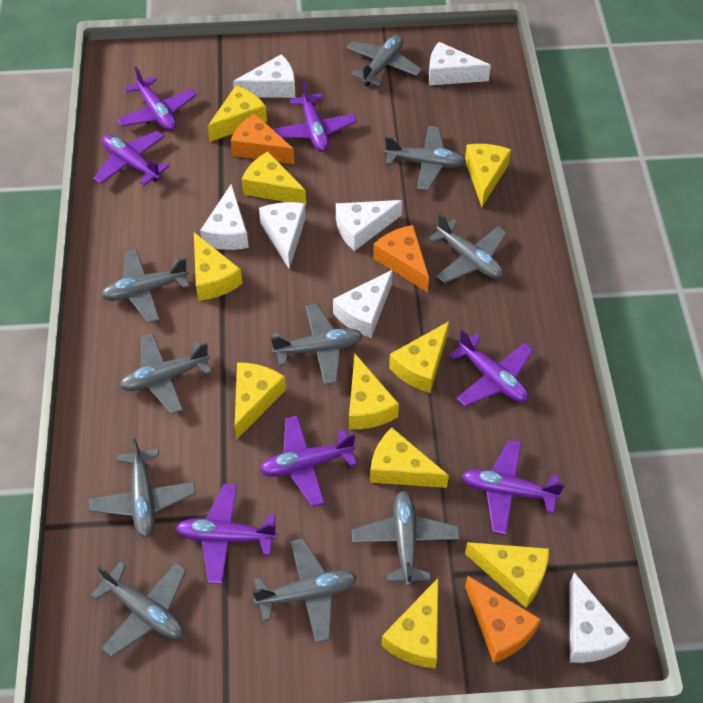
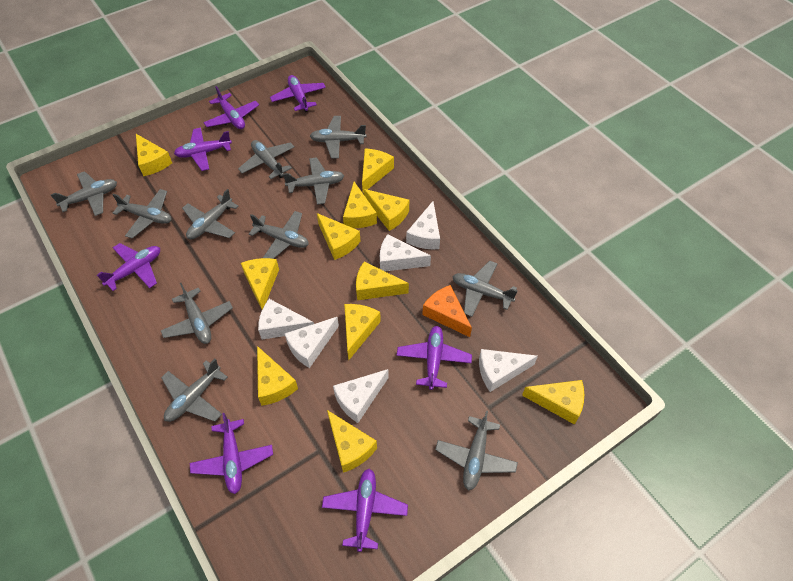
grey plane: [89,438,196,538] [90,561,187,657] [101,249,189,323] [119,333,212,414] [252,538,357,643] [271,304,363,385] [346,35,422,86] [352,491,460,586] [384,126,466,191] [428,214,506,283] = 10 -> [51,171,117,216] [112,189,172,239] [161,283,233,344] [161,359,228,422] [182,189,239,239] [238,140,295,179] [249,211,309,259] [283,157,344,205] [310,116,366,159] [435,410,518,491] [452,261,517,317] = 11
orange cheese: [231,113,294,164] [373,225,429,292] [465,576,541,663] = 3 -> [422,285,472,337] = 1
white cheese: [200,184,249,250] [233,54,295,98] [259,202,306,269] [333,270,393,338] [336,200,402,251] [428,42,491,85] [569,573,630,663] = 7 -> [258,299,314,339] [284,317,339,368] [333,369,389,423] [380,234,431,271] [406,201,440,249] [479,349,538,392] = 6
yellow cheese: [194,232,243,301] [208,85,267,142] [235,362,286,439] [242,151,306,206] [349,354,399,429] [370,428,449,488] [381,578,438,668] [389,321,449,393] [465,144,511,207] [465,542,549,608] = 10 -> [136,134,172,176] [241,258,279,309] [257,346,298,406] [317,213,361,260] [327,410,377,473] [343,182,377,228] [344,304,381,360] [356,261,409,300] [362,149,394,193] [364,189,409,231] [522,380,584,425] = 11

